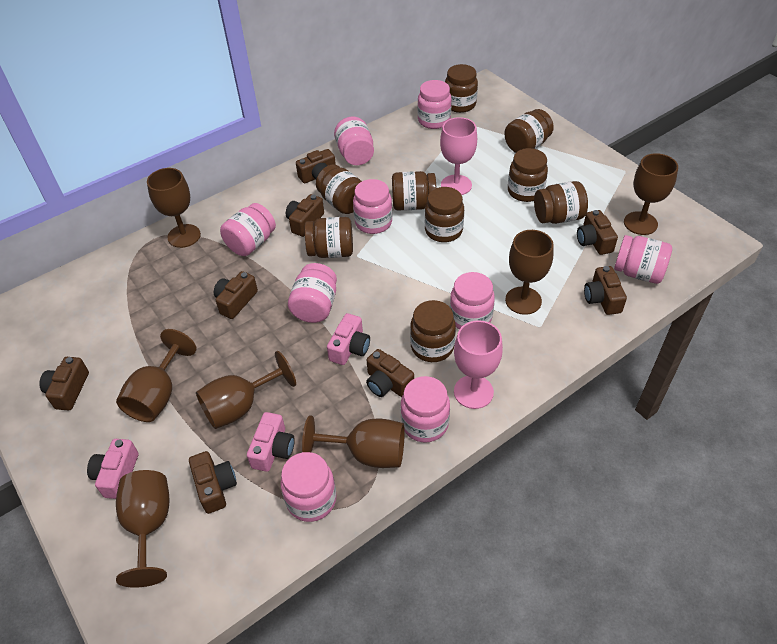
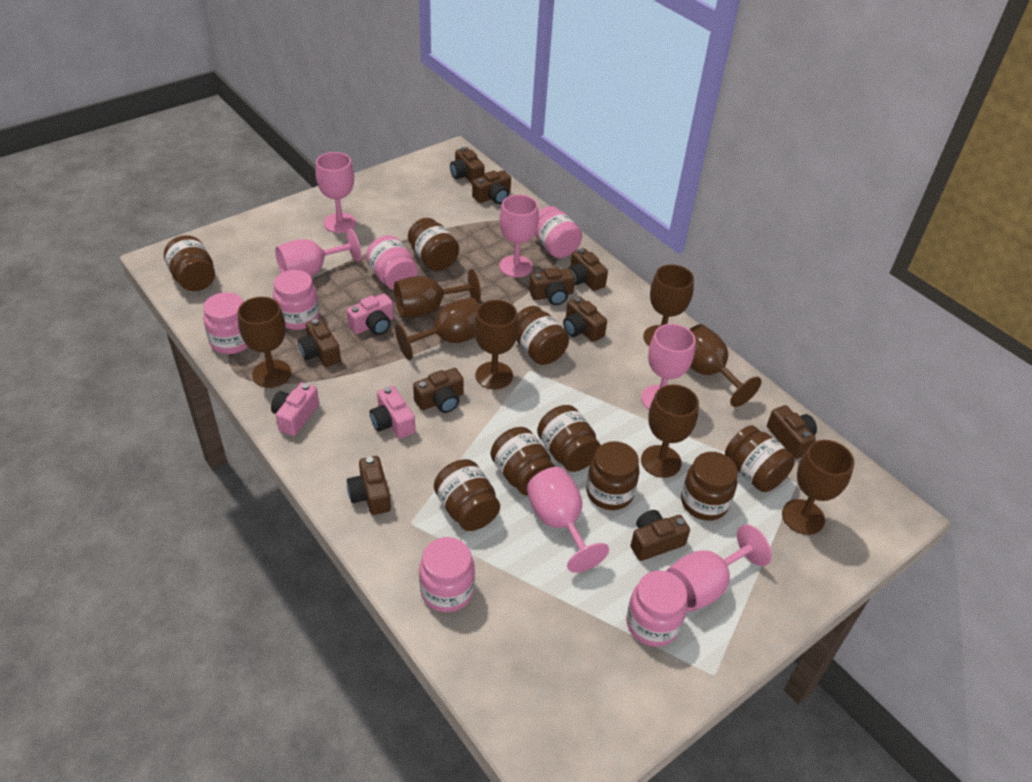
brown camera: [39,357,89,411] [189,451,237,514] [214,271,258,319] [286,194,324,237] [296,149,336,183] [366,349,414,397] [577,210,618,255] [584,266,627,315] = 8 -> [298,318,341,367] [347,456,391,515] [413,368,464,413] [450,147,485,184] [472,170,511,204] [529,267,575,305] [563,296,607,342] [568,248,608,291] [631,510,690,561] [767,405,817,459] = 10
brown goblet: [116,329,196,422] [116,470,169,588] [147,168,201,248] [196,351,296,429] [302,415,405,468] [505,230,554,315] [624,153,678,235] = 7 -> [238,297,291,388] [394,269,481,318] [395,297,480,360] [474,300,519,389] [641,384,699,478] [643,264,694,346] [689,324,762,407] [782,440,854,535] = 8
pink goblet: [440,117,477,195] [454,320,503,409] = 2 -> [275,228,361,276] [316,152,356,233] [499,195,539,277] [526,467,609,573] [641,324,695,409] [666,524,772,612] = 6
pink jar: [220,203,276,256] [280,452,336,522] [288,263,337,323] [334,117,374,165] [353,179,392,234] [400,376,450,443] [418,80,451,129] [450,272,495,329] [614,235,672,284] = 9 -> [203,292,248,354] [273,270,319,330] [366,235,418,290] [419,537,475,612] [535,206,582,258] [626,570,688,647] = 6

